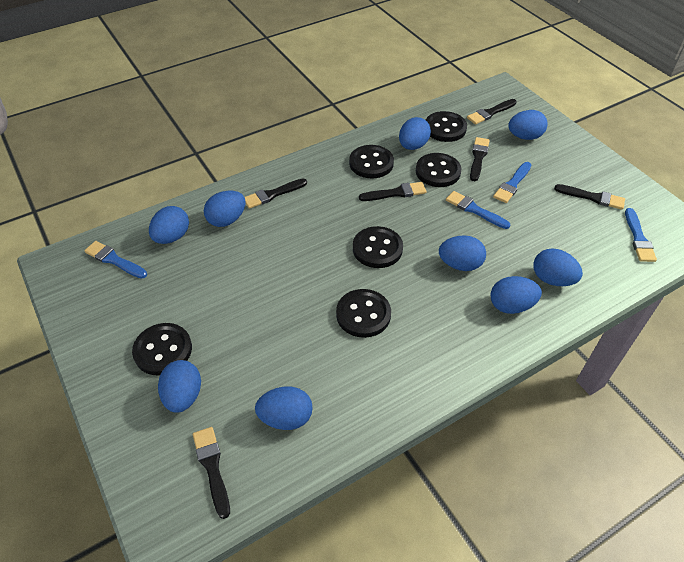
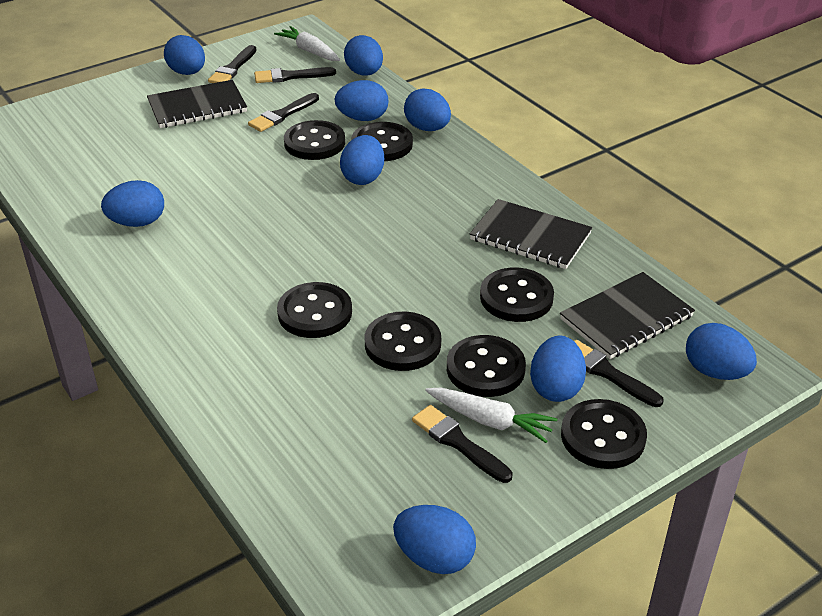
black brush: [193,427,230,519] [245,178,307,209] [359,182,426,201] [467,99,517,125] [470,137,490,181] [554,184,625,210] = 6 -> [208,45,257,83] [248,93,319,132] [254,67,336,83] [412,405,513,483] [574,340,664,407] = 5
black button: [132,323,192,376] [336,289,391,338] [349,145,394,179] [353,226,403,268] [416,153,462,187] [426,111,467,142] = 6 -> [277,282,352,338] [284,120,345,160] [352,122,413,161] [364,312,441,371] [447,335,526,397] [480,268,554,322] [561,399,647,469] = 7
black notebook: none = 0 -> [147,80,247,128] [470,199,592,269] [560,272,695,359] = 3
blue brush: [84,241,147,279] [446,191,510,229] [493,162,531,203] [625,208,657,262] = 4 -> none = 0
white carrot: none = 0 -> [274,26,340,61] [425,388,557,443] = 2

